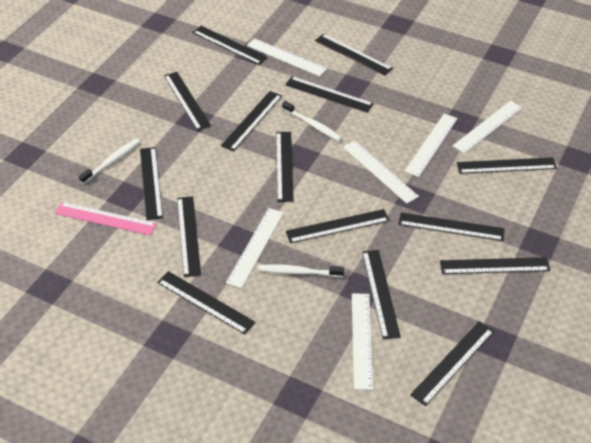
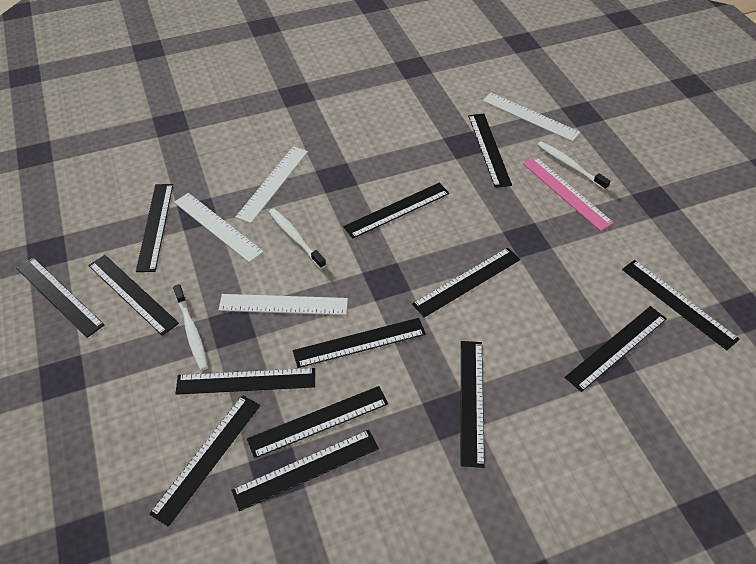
black ruler: [140,147,163,220] [157,271,256,334] [164,72,211,131] [177,196,201,277] [192,26,268,65] [221,91,282,151] [276,132,294,202] [285,77,374,113] [286,209,390,243] [315,34,393,76] [362,250,401,340] [398,212,504,241] [410,321,494,406] [440,257,550,274] [457,157,557,174] = 15 -> [16,257,104,338] [88,255,179,336] [136,184,173,272] [149,395,260,527] [175,368,315,395] [231,430,379,511] [247,386,388,459] [293,318,426,368] [343,183,450,239] [412,247,520,317] [461,341,485,468] [468,114,512,188] [565,306,667,392] [622,260,740,350] = 14
white ruler: [226,208,284,288] [247,38,327,77] [343,141,419,204] [352,294,373,390] [405,114,458,177] [453,101,522,154] = 6 -> [174,193,264,263] [219,294,348,315] [235,146,308,223] [483,93,580,142] = 4

